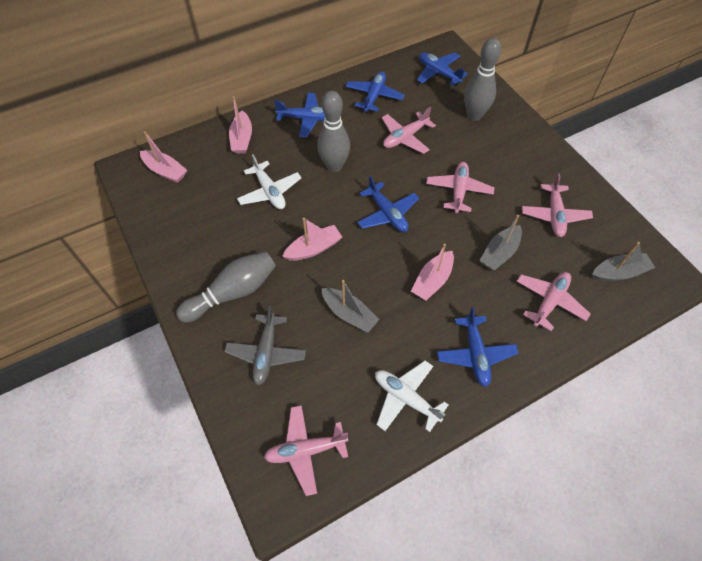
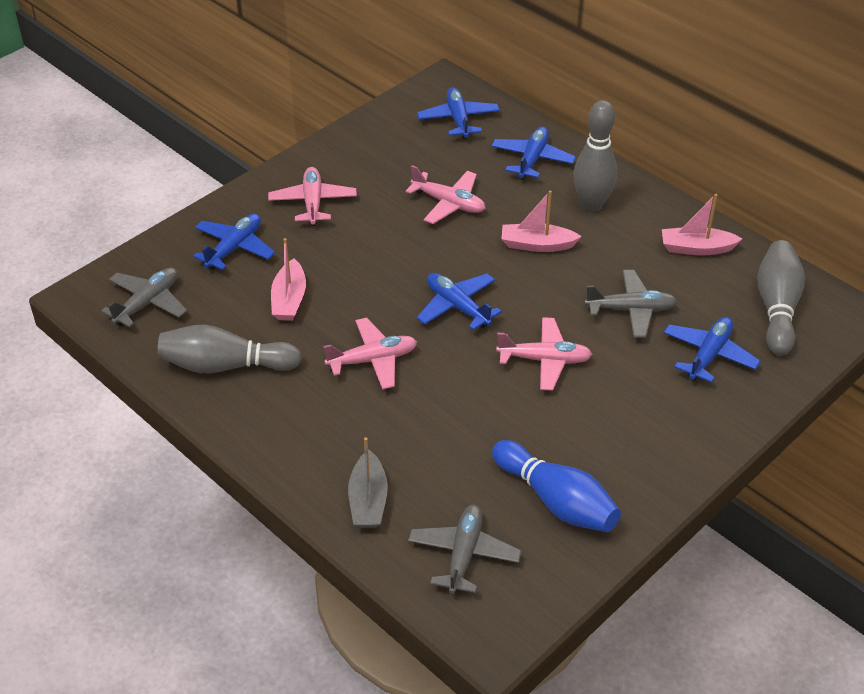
blue bowling pin: none = 0 -> [492,440,621,532] = 1
grey boat: [321,280,380,333] [479,215,522,271] [592,242,655,281] = 3 -> [348,437,388,528] = 1
grey plane: [224,305,306,385] = 1 -> [101,267,187,328] [408,505,521,594] [585,270,677,338] = 3
pink boat: [140,131,187,183] [229,96,252,154] [282,218,342,261] [411,244,454,301] = 4 -> [271,238,306,321] [501,190,582,252] [662,194,742,255] = 3
pink plane: [264,405,348,496] [382,107,436,154] [426,162,494,213] [516,272,590,331] [522,174,593,237] = 5 -> [268,167,357,226] [323,318,417,390] [406,165,486,224] [496,317,592,391] = 4
white plane: [237,154,301,209] [375,361,448,432] = 2 -> none = 0

